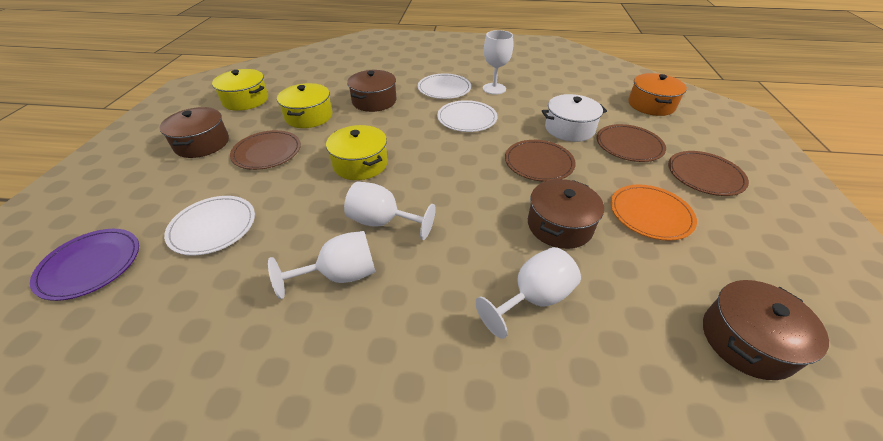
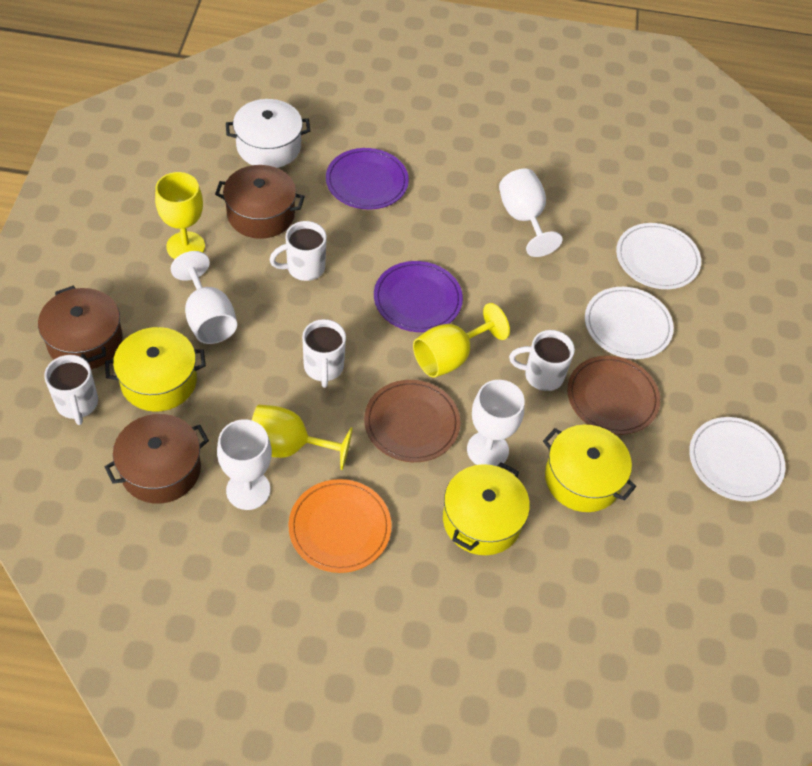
brown plate: [230,130,301,170] [505,140,576,182] [596,124,666,162] [668,151,749,196] = 4 -> [364,380,460,462] [567,356,660,435] = 2
brown pot: [160,107,229,158] [347,70,396,112] [528,179,604,249] [703,280,829,380] = 4 -> [38,286,123,369] [105,414,209,504] [215,165,305,239] = 3
orange pot: [628,73,687,116] = 1 -> none = 0
purple plate: [30,229,139,301] = 1 -> [326,148,409,209] [374,261,463,332] = 2
white mug: none = 0 -> [44,355,98,425] [270,221,327,281] [302,319,346,388] [509,330,575,391] = 4
yellow goblet: none = 0 -> [155,172,205,259] [252,404,353,470] [413,303,510,378] = 3

